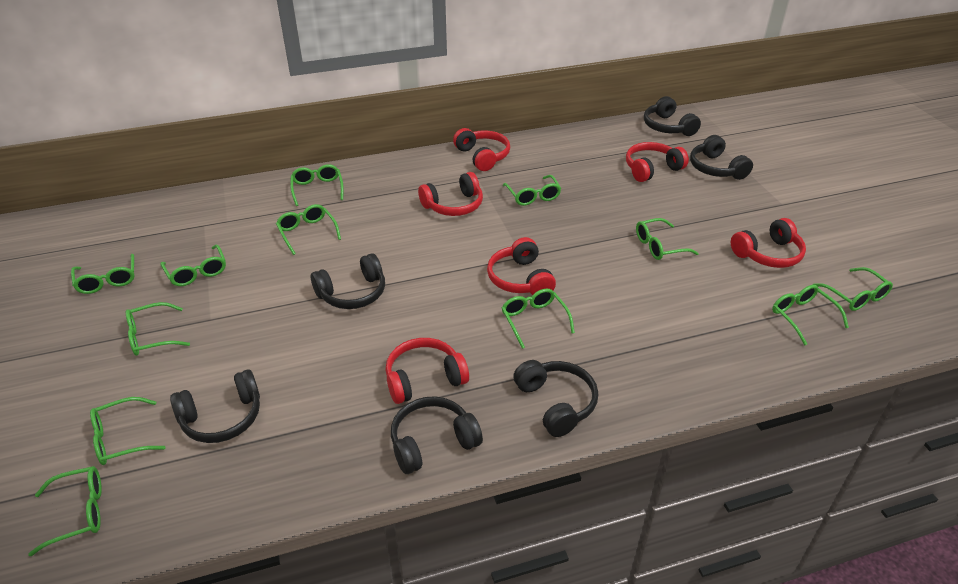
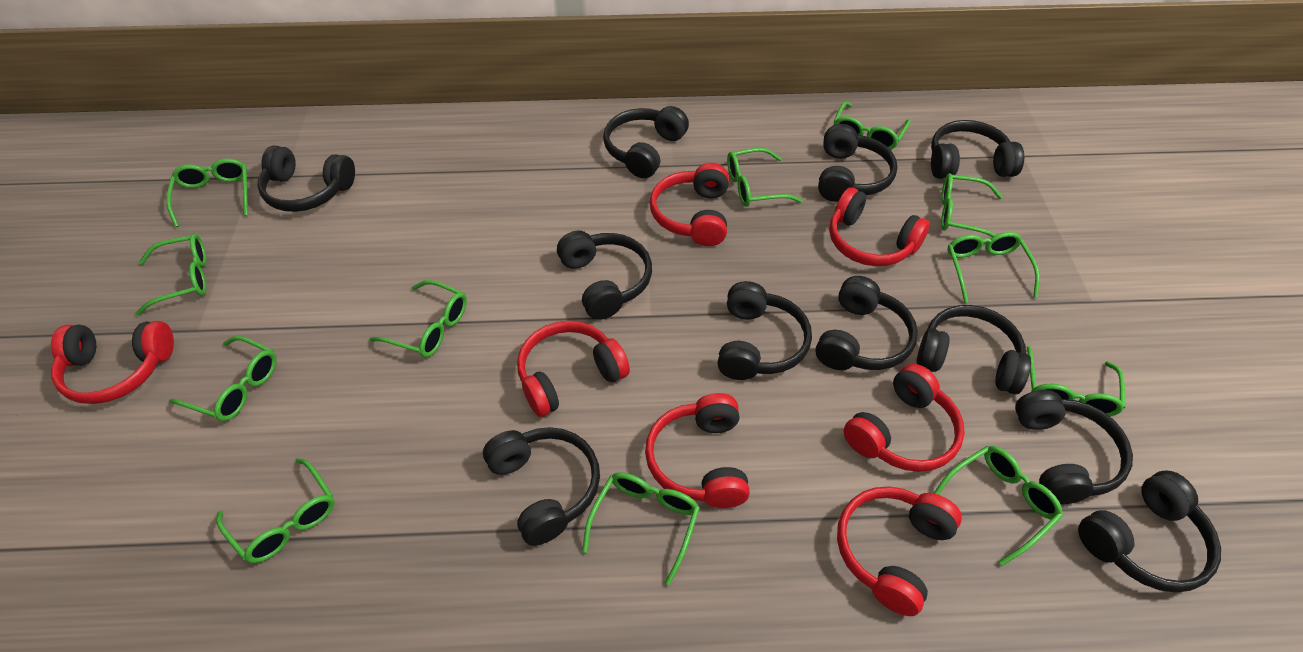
black headphones: [170,370,260,443] [311,253,385,309] [391,396,483,474] [513,360,598,437] [644,96,701,136] [690,135,753,180] = 6 -> [257,146,355,212] [483,427,600,546] [557,231,652,320] [603,106,689,178] [717,281,812,380] [816,276,918,370] [818,124,898,202] [917,305,1031,394] [931,120,1024,179] [1015,390,1133,505] [1078,471,1221,593] = 11
red headphones: [385,338,469,404] [418,172,483,216] [453,128,510,171] [487,237,556,295] [626,142,689,182] [731,218,806,268] = 6 -> [51,321,174,404] [517,321,630,417] [645,393,750,508] [650,163,729,246] [829,187,930,266] [837,486,962,616] [843,364,965,472] = 7

